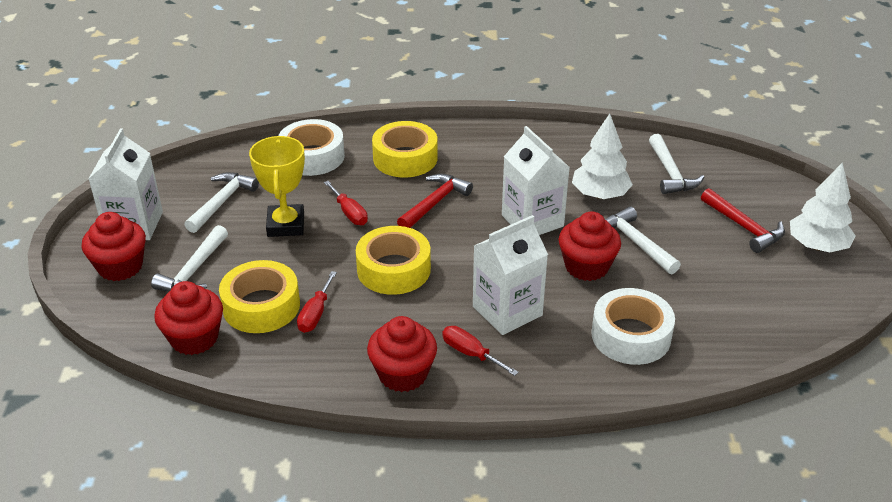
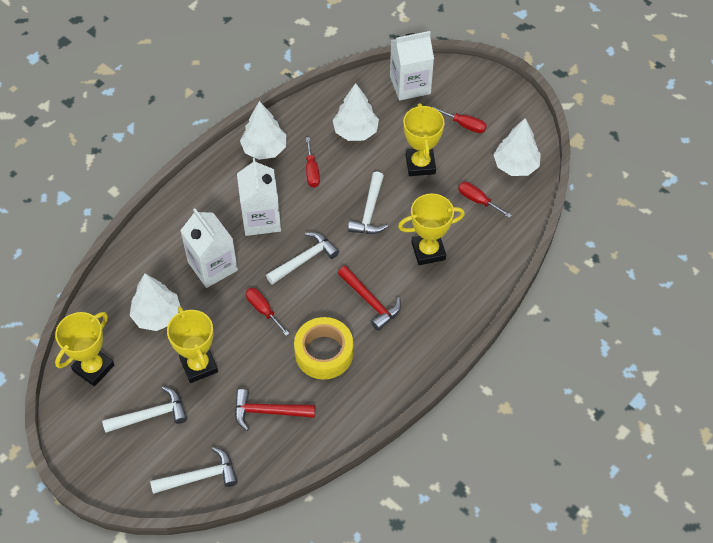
red cupcake: [82,212,146,281] [154,281,223,355] [367,316,437,392] [559,212,621,281] = 4 -> none = 0
red screwdriver: [297,271,337,333] [324,181,368,225] [442,326,519,376] = 3 -> [246,288,290,336] [306,137,320,188] [432,107,487,133] [458,182,512,218] = 4
white tape: [278,119,345,176] [591,288,675,365] = 2 -> none = 0
white tree: [572,114,633,199] [790,162,856,252] = 2 -> [130,274,181,331] [240,101,286,160] [333,83,379,141] [494,118,541,176] = 4
yellow tape: [219,260,300,333] [356,226,431,295] [372,121,438,177] = 3 -> [294,317,353,379] = 1
yellow trophy: [249,136,305,237] = 1 -> [55,312,114,386] [167,307,218,383] [398,193,465,265] [403,103,444,176] = 4

